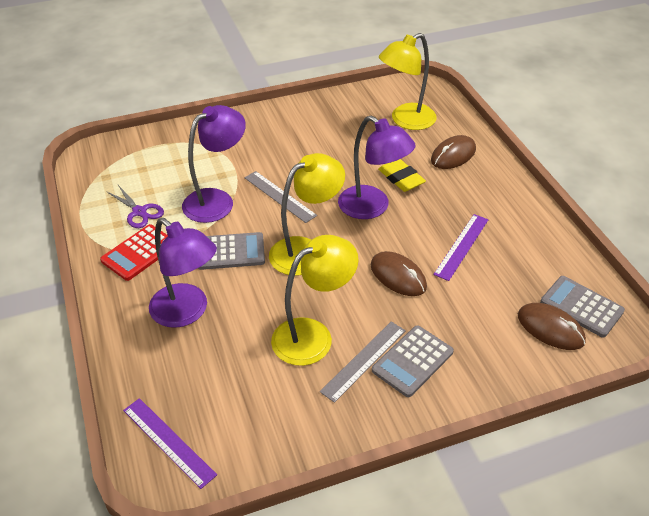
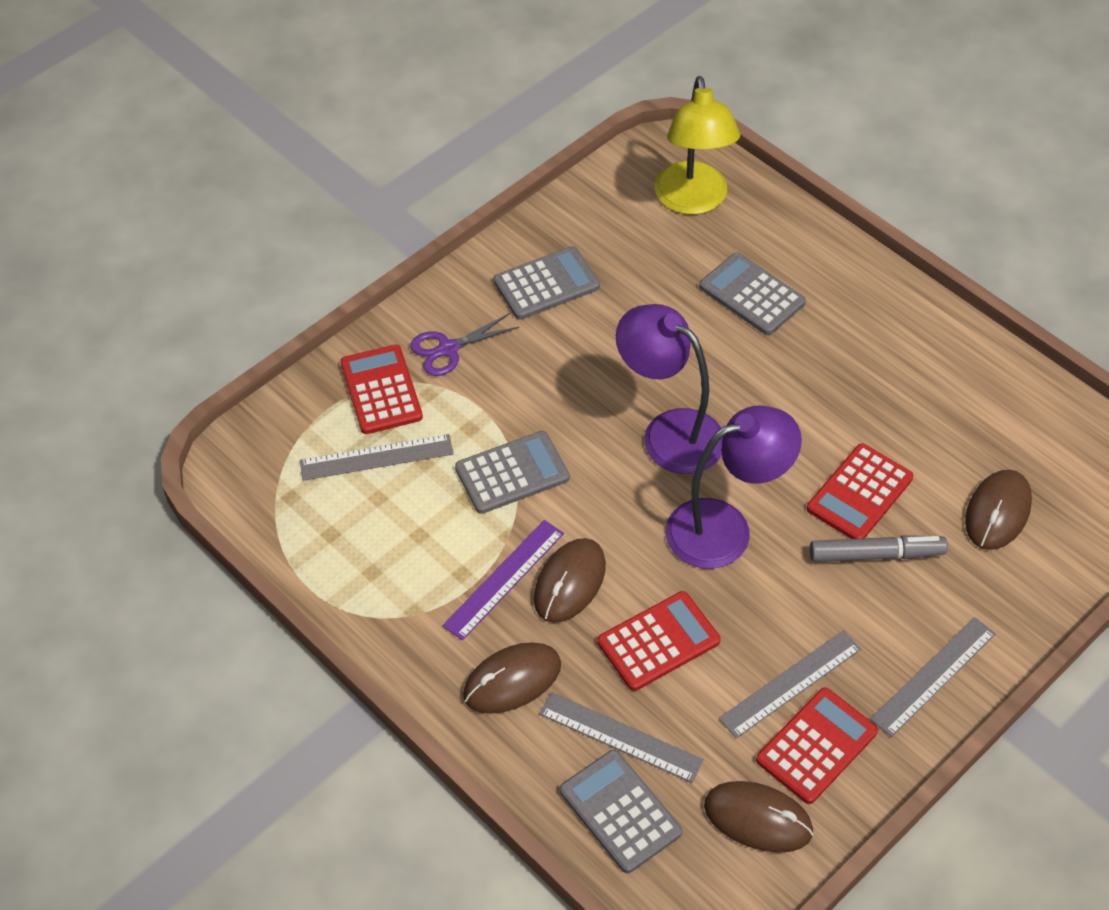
brown mouse: [371,251,427,296] [431,135,476,169] [518,303,586,350] = 3 -> [463,642,561,714] [534,538,606,623] [704,781,814,853] [965,469,1032,550] = 4
grey calculator: [198,232,265,270] [372,326,454,397] [540,276,625,338] = 3 -> [455,431,570,514] [494,246,600,320] [560,750,682,873] [699,252,806,335] = 4
grey marker: none = 0 -> [810,535,948,562] = 1
grey ruler: [244,171,317,223] [320,321,406,403] = 2 -> [300,434,454,481] [539,692,704,783] [719,630,861,738] [870,617,996,737] = 4
purple lamp: [149,218,217,328] [182,105,246,223] [338,116,416,219] = 3 -> [616,304,723,474] [666,405,802,569] = 2
purple ruler: [123,398,217,489] [433,214,489,281] = 2 -> [442,520,564,640] = 1
red calculator: [100,224,168,281] = 1 -> [340,345,423,434] [597,591,721,691] [756,687,878,804] [807,443,913,539] = 4
yellow eraser: [378,159,426,192] = 1 -> none = 0
yellow lamp: [269,153,345,276] [271,235,359,366] [379,33,437,130] = 3 -> [655,76,740,215] = 1

